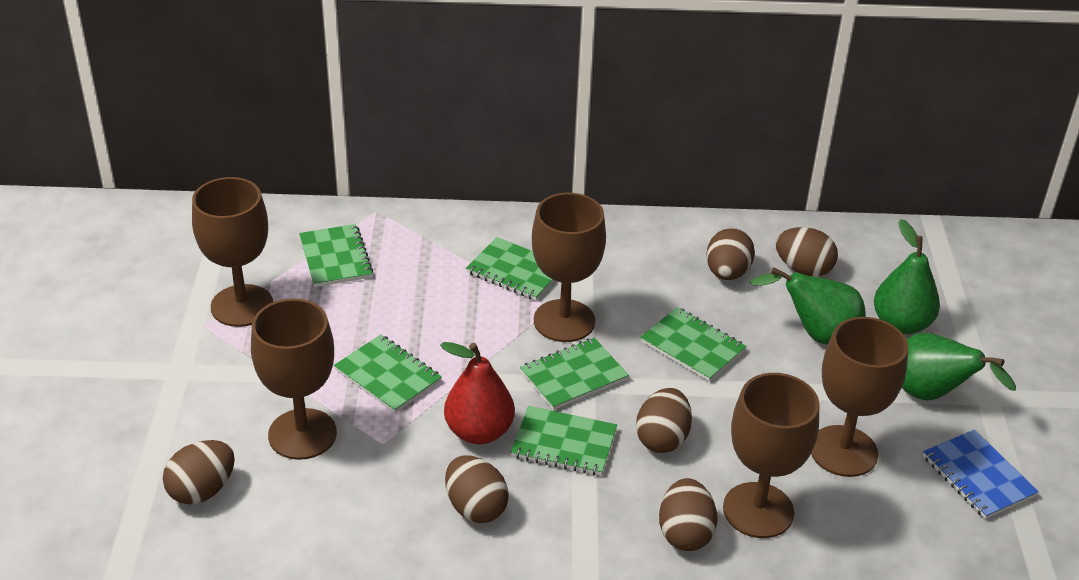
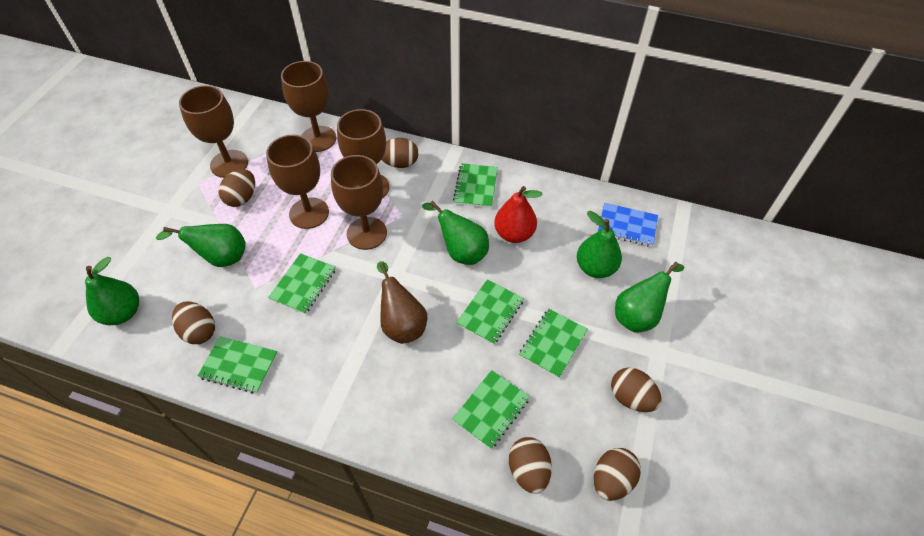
brown pear: none = 0 -> [377,262,427,344] = 1
green pear: [750,267,866,345] [874,219,940,334] [902,333,1016,400] = 3 -> [85,257,139,325] [156,224,246,267] [422,201,489,265] [577,211,622,278] [615,262,685,333] = 5

